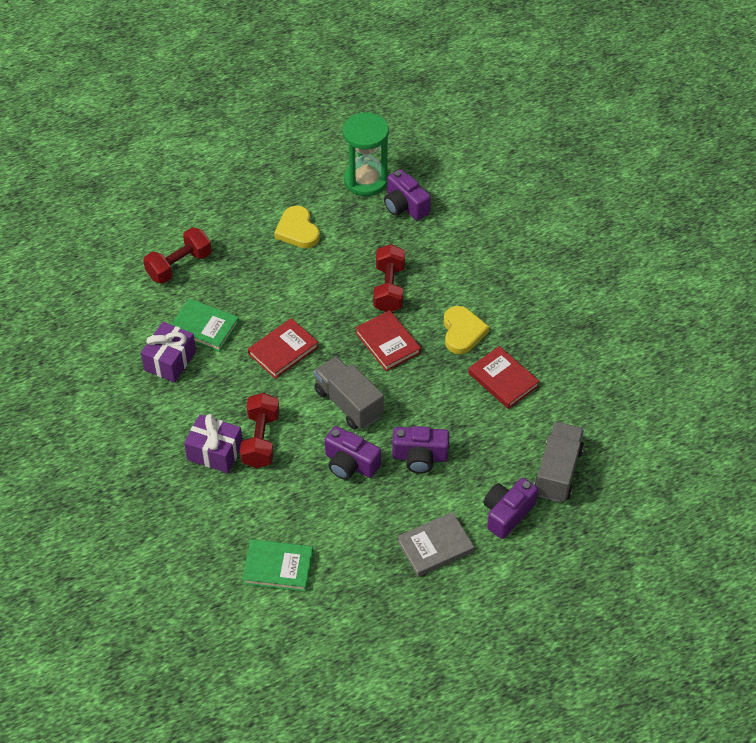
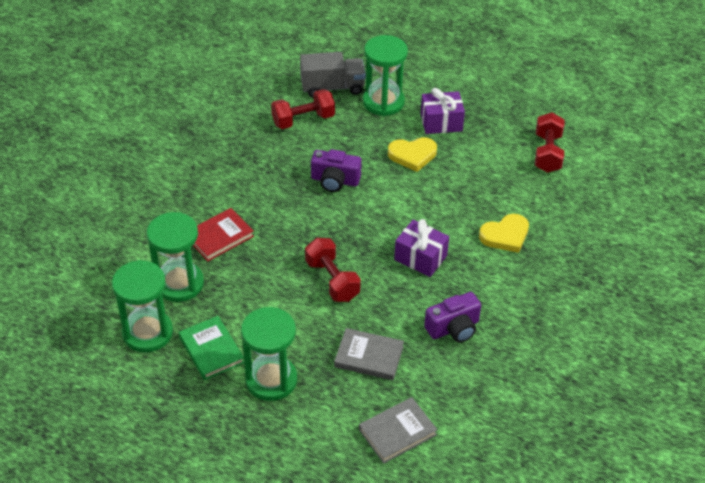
green book: [171,299,239,352] [242,539,313,592] = 2 -> [179,316,244,380] = 1
green hourglass: [343,112,389,196] = 1 -> [112,260,173,353] [147,212,204,302] [241,307,297,401] [363,35,408,116] = 4
grey book: [397,512,474,577] = 1 -> [334,328,404,380] [359,397,438,463] = 2
grey truck: [314,356,384,430] [534,422,584,503] = 2 -> [300,52,366,98] = 1
purple camera: [325,426,381,480] [384,169,431,221] [392,426,449,474] [484,478,538,539] = 4 -> [311,149,362,192] [424,292,481,343] = 2
red book: [248,318,319,379] [355,310,421,371] [468,346,540,409] = 3 -> [193,208,254,261] = 1

